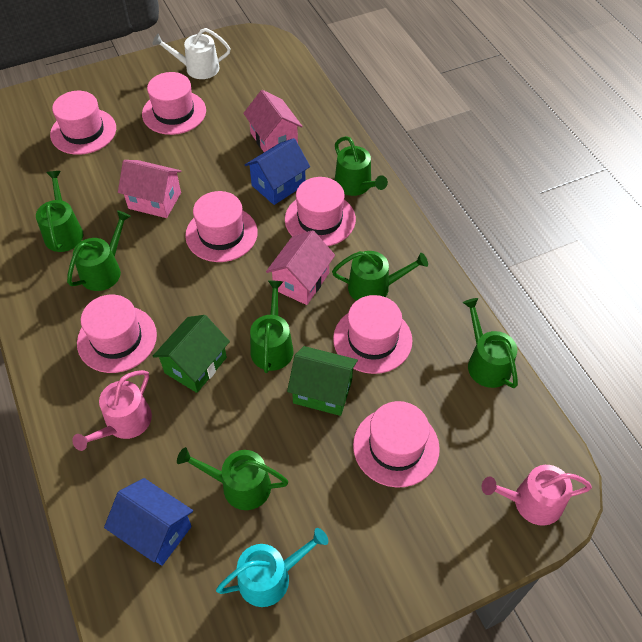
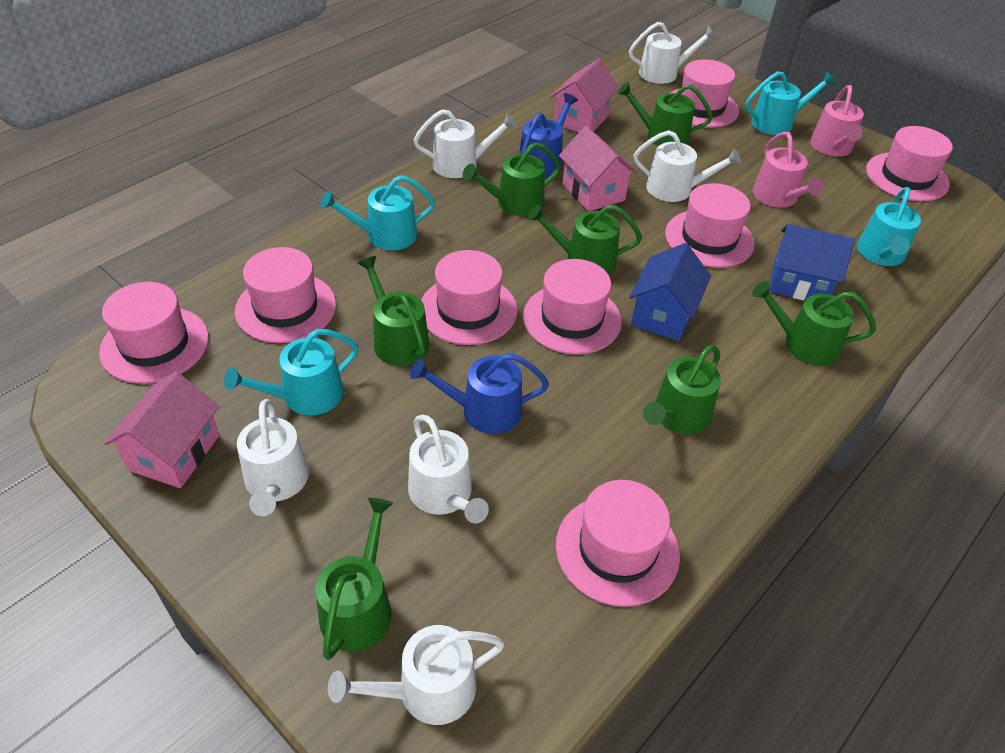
blue watering can: none = 0 -> [410,353,549,434] [519,93,578,177] = 2
green house: [153,315,230,393] [287,346,358,416] = 2 -> none = 0
pink hat: [50,91,116,155] [77,295,157,373] [142,72,206,135] [185,191,258,262] [285,177,356,246] [333,295,412,374] [353,401,440,488] = 7 -> [99,282,209,384] [235,247,336,343] [421,250,518,345] [523,259,622,355] [556,480,680,607] [665,183,755,268] [671,59,739,128] [866,126,953,201] = 8
turquoise watering can: [216,528,328,607] = 1 -> [224,329,358,415] [320,175,435,251] [745,71,835,135] [857,187,921,266] = 4
white watering can: [152,28,230,79] = 1 -> [237,399,309,516] [328,625,505,725] [408,415,489,523] [414,109,517,178] [629,22,716,84] [634,130,741,202] = 6

